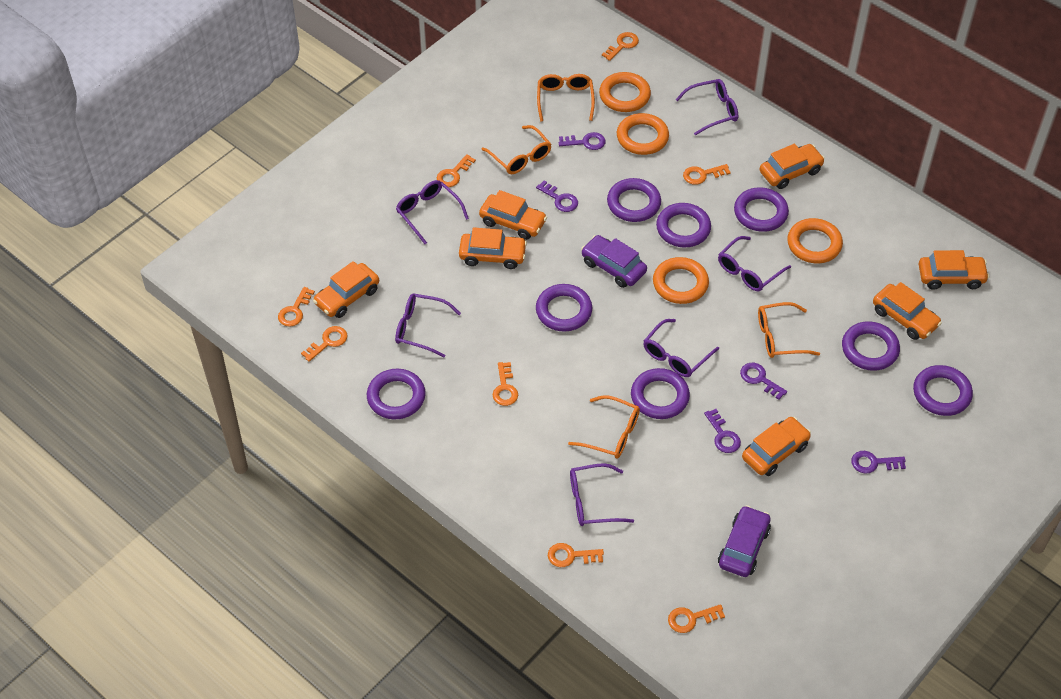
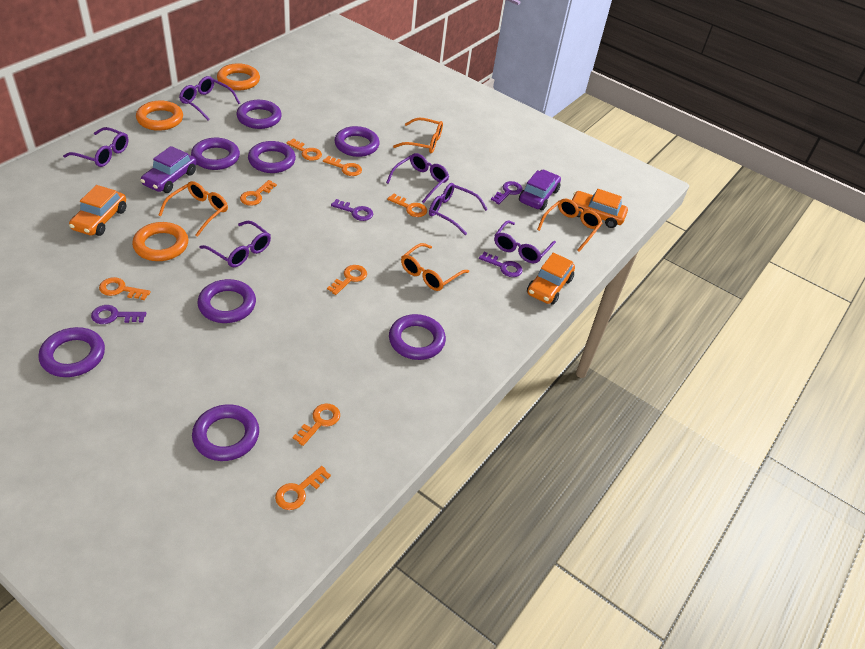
orange car: [313,261,379,318] [459,227,527,269] [479,190,547,240] [742,417,811,476] [760,144,825,189] [873,282,942,340] [919,250,989,290] = 7 -> [69,185,126,236] [527,253,575,305] [571,189,628,228] = 3
orange ring: [599,72,651,112] [617,113,669,155] [653,257,709,304] [787,218,843,263] = 4 -> [132,222,188,261] [136,100,183,131] [217,63,260,90] = 3
purple key: [536,180,578,212] [559,132,606,150] [704,409,741,453] [740,363,787,400] [851,451,906,473] = 5 -> [91,305,146,324] [331,199,373,221] [479,251,523,277] [491,181,523,204] = 4

